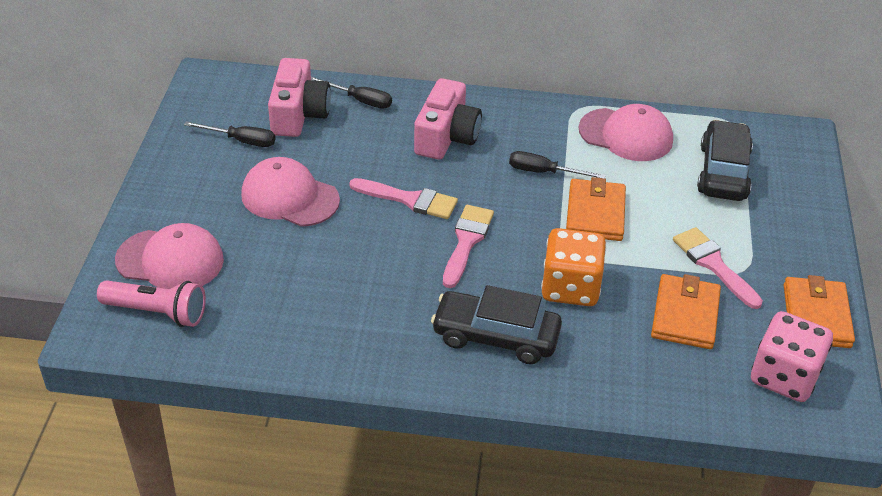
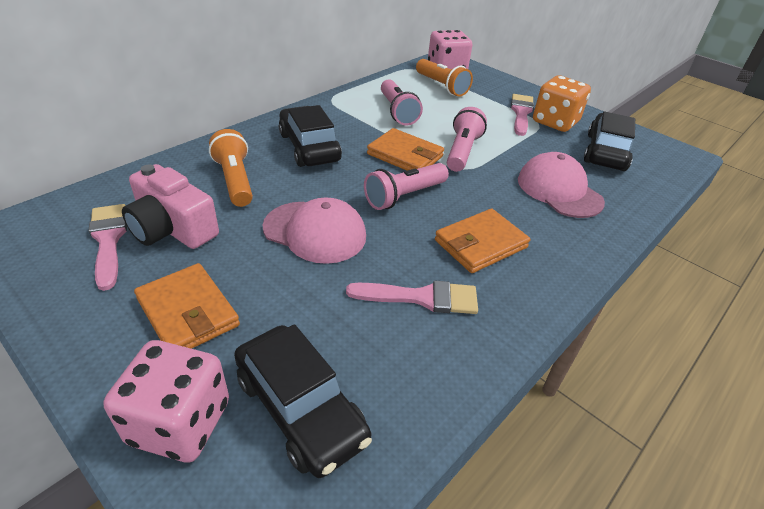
black car: [431,285,562,364] [697,120,753,201] = 2 -> [234,324,372,478] [279,105,342,167] [584,111,635,171] = 3
black screwdriver: [184,121,275,147] [311,77,392,109] [509,151,606,178] = 3 -> none = 0
orange flashlight: none = 0 -> [209,129,253,207] [416,59,473,97] = 2
pink camera: [268,58,331,137] [414,78,482,160] = 2 -> [122,164,219,249] = 1
pink cap: [115,223,224,289] [241,157,340,227] [578,104,673,161] = 3 -> [263,197,366,264] [518,152,605,218] = 2
pink dice: [751,311,833,402] = 1 -> [103,340,229,462] [428,30,472,69] = 2
pink flashlight: [97,280,206,327] = 1 -> [364,163,449,210] [381,79,423,126] [447,107,487,172] = 3

